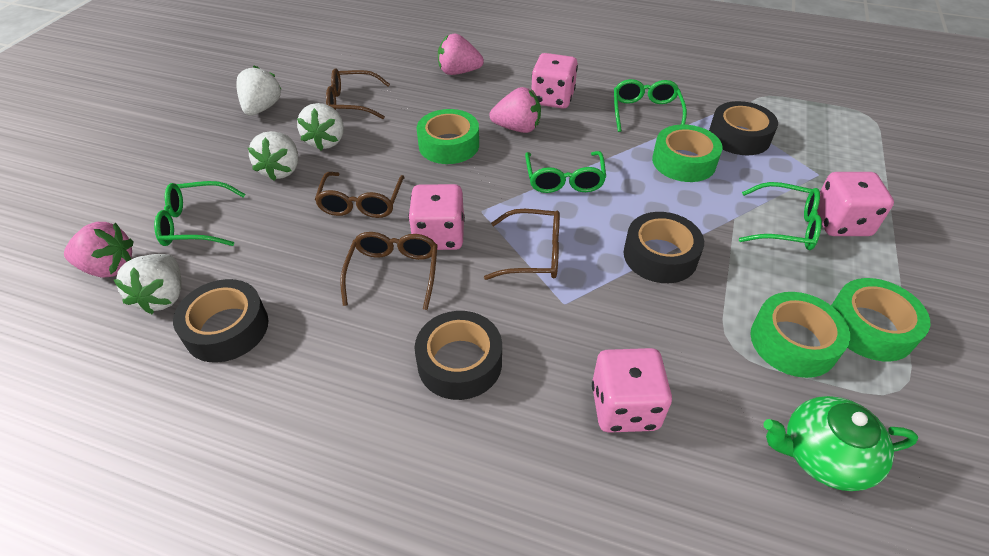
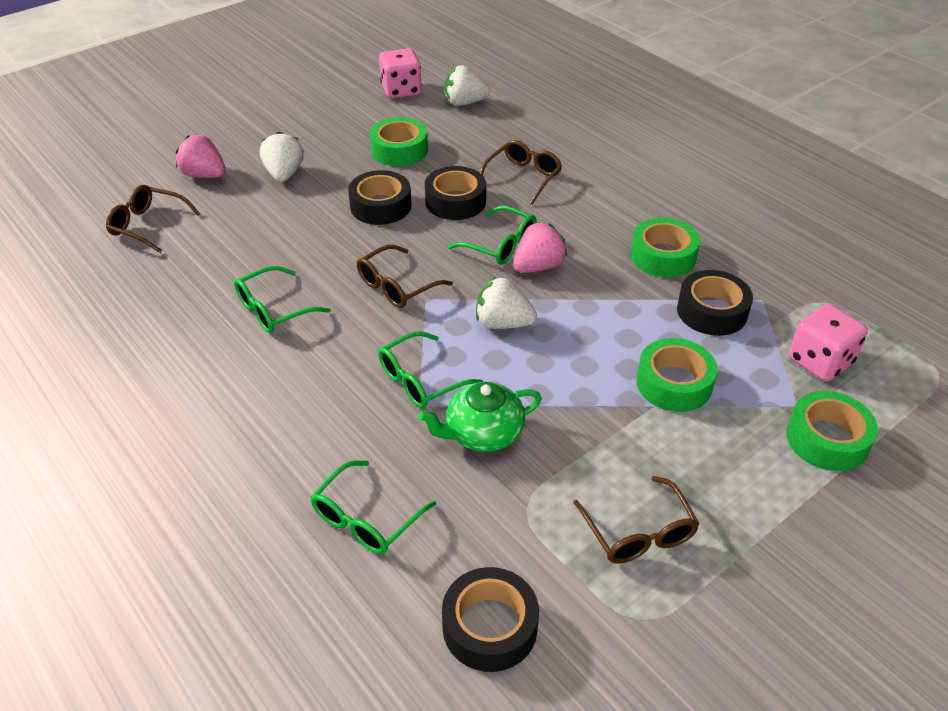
pink dice: [408,184,465,250] [531,53,578,109] [592,348,672,433] [817,172,894,236] = 4 -> [379,48,422,99] [789,304,868,381] = 2
pink strawberry: [64,222,134,278] [438,33,484,75] [489,87,541,133] = 3 -> [176,135,226,178] [513,222,567,273] = 2
white strawberry: [113,254,182,314] [236,66,281,116] [248,131,298,181] [297,103,344,150] = 4 -> [260,131,304,182] [445,65,490,106] [476,277,537,329] = 3

